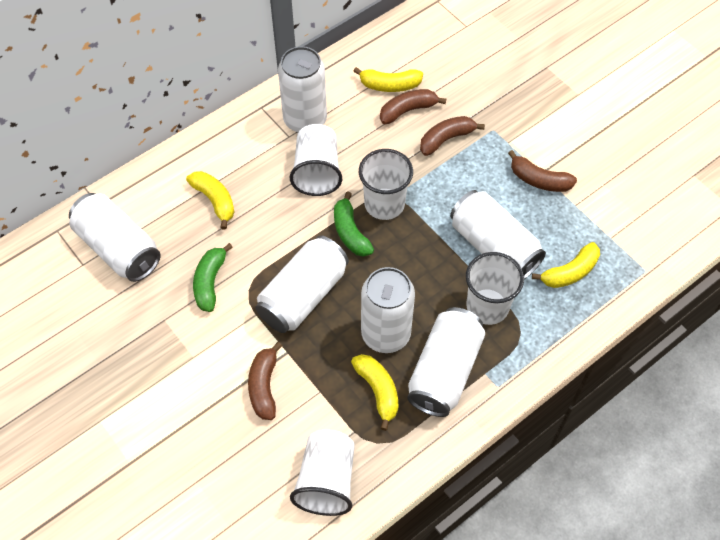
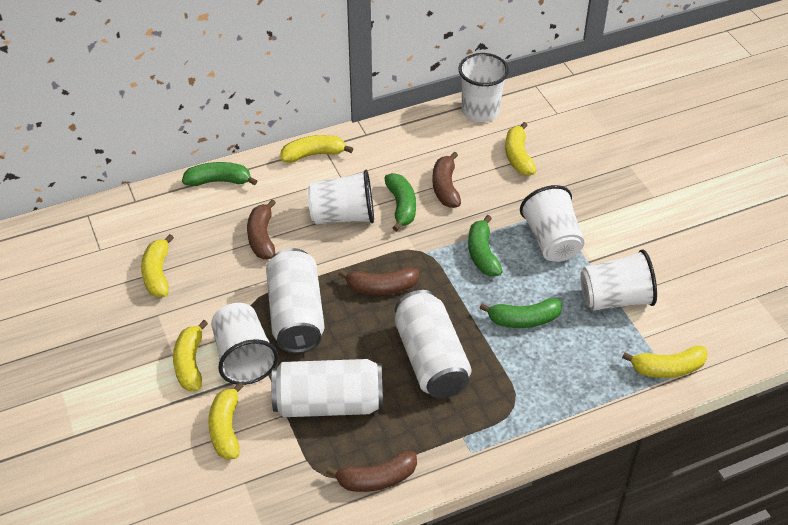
green banana: [193,243,233,312] [334,191,374,257] = 2 -> [182,162,257,186] [384,173,416,231] [468,215,503,276] [479,298,562,328] = 4
white can: [69,193,161,282] [255,235,349,333] [278,46,327,133] [361,267,415,353] [407,307,485,417] [450,190,546,279] = 6 -> [266,248,324,353] [271,359,383,417] [395,290,472,398] = 3
white cup: [290,124,342,196] [290,430,355,516] [359,149,413,220] [466,252,524,325] = 4 -> [211,303,278,385] [307,170,374,224] [458,53,509,122] [520,185,584,262] [580,249,657,311] = 5
yellow banana: [186,171,234,229] [351,354,398,431] [354,67,423,92] [532,242,600,288] = 4 -> [141,234,174,297] [173,320,208,391] [208,382,244,459] [281,135,353,163] [505,122,537,176] [622,346,708,378] = 6

